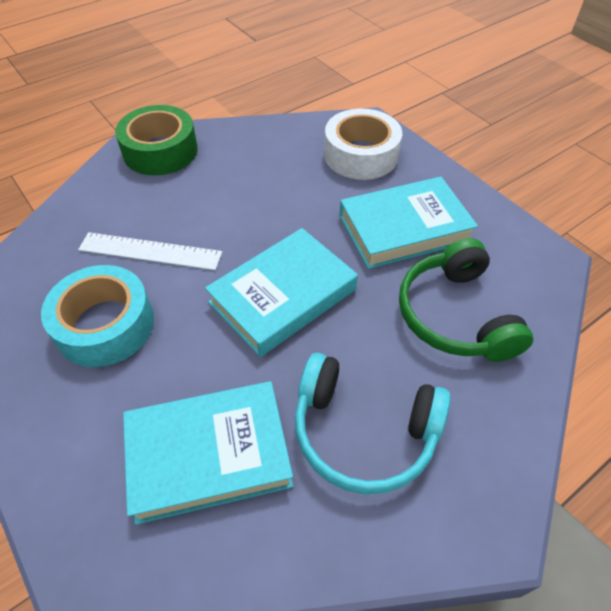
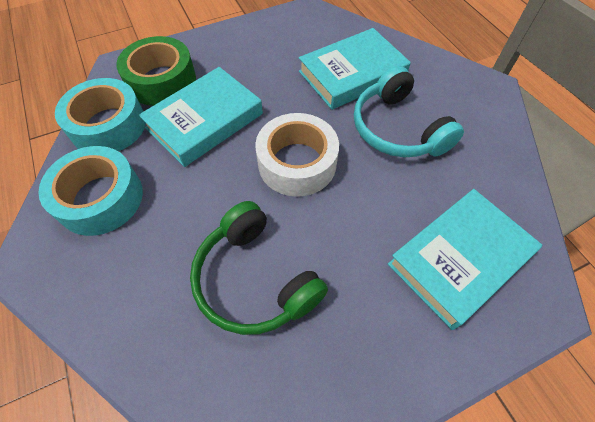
turquoise tape: [41,265,154,367] = 1 -> [38,146,143,236] [55,78,146,151] = 2
white ruler: [78,232,222,270] = 1 -> none = 0

